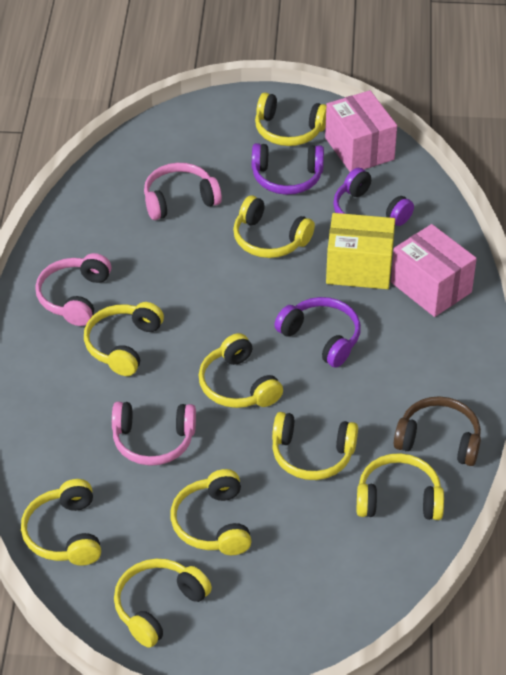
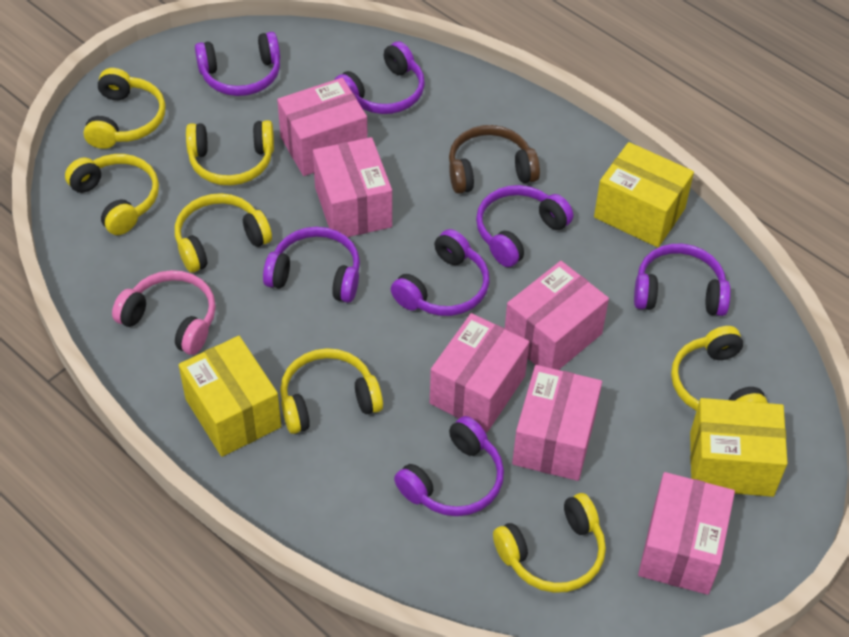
pink box: [325,90,397,172] [391,224,477,317] = 2 -> [277,78,368,176] [313,137,392,237] [430,313,529,432] [505,261,609,370] [512,365,602,481] [638,472,735,595] = 6
pink headphones: [35,253,111,326] [112,402,196,466] [144,163,222,220] = 3 -> [112,270,216,355] = 1
purple headphones: [252,143,324,195] [274,297,361,367] [333,168,414,226] = 3 -> [195,32,280,96] [263,227,360,303] [334,41,425,114] [391,229,489,316] [394,416,504,516] [476,185,573,267] [634,244,731,316] = 7
yellow box: [326,213,395,289] = 1 -> [179,336,281,457] [594,142,694,247] [690,398,788,497] = 3
yellow headphones: [21,479,101,566] [84,302,164,376] [114,559,212,648] [171,469,252,555] [199,333,283,408] [233,195,315,258] [255,93,326,146] [272,412,358,480] [357,453,444,520] = 9 -> [65,154,159,235] [84,68,166,149] [175,193,272,273] [186,120,274,186] [280,348,383,434] [493,493,606,593] [671,326,768,411] = 7

